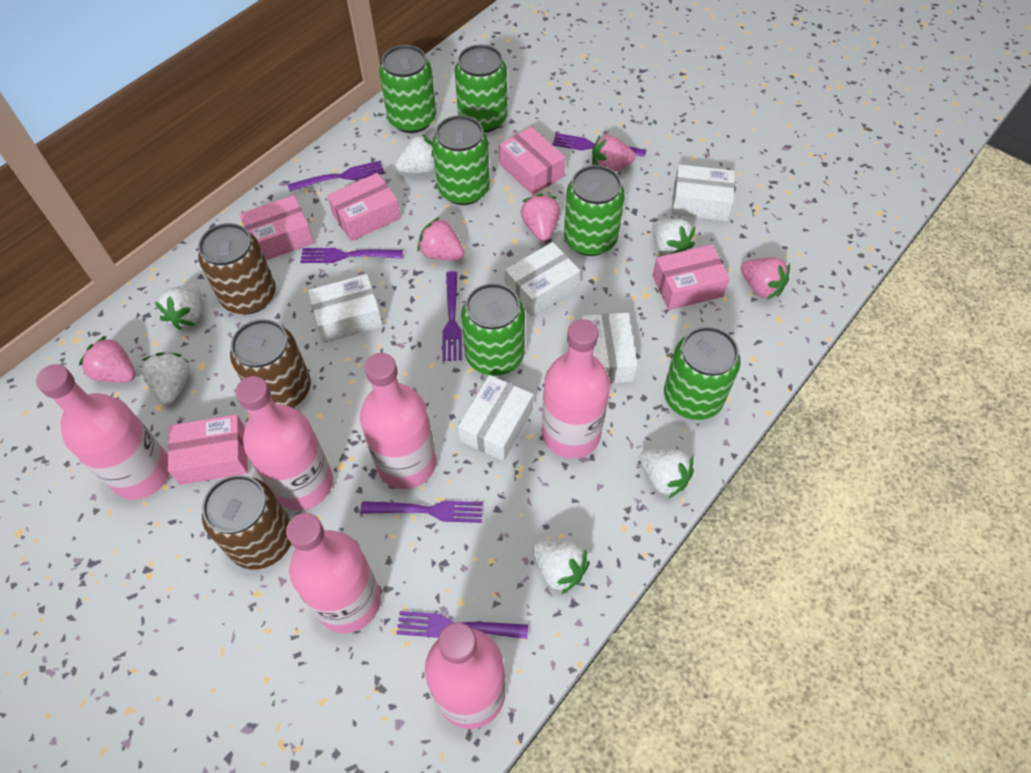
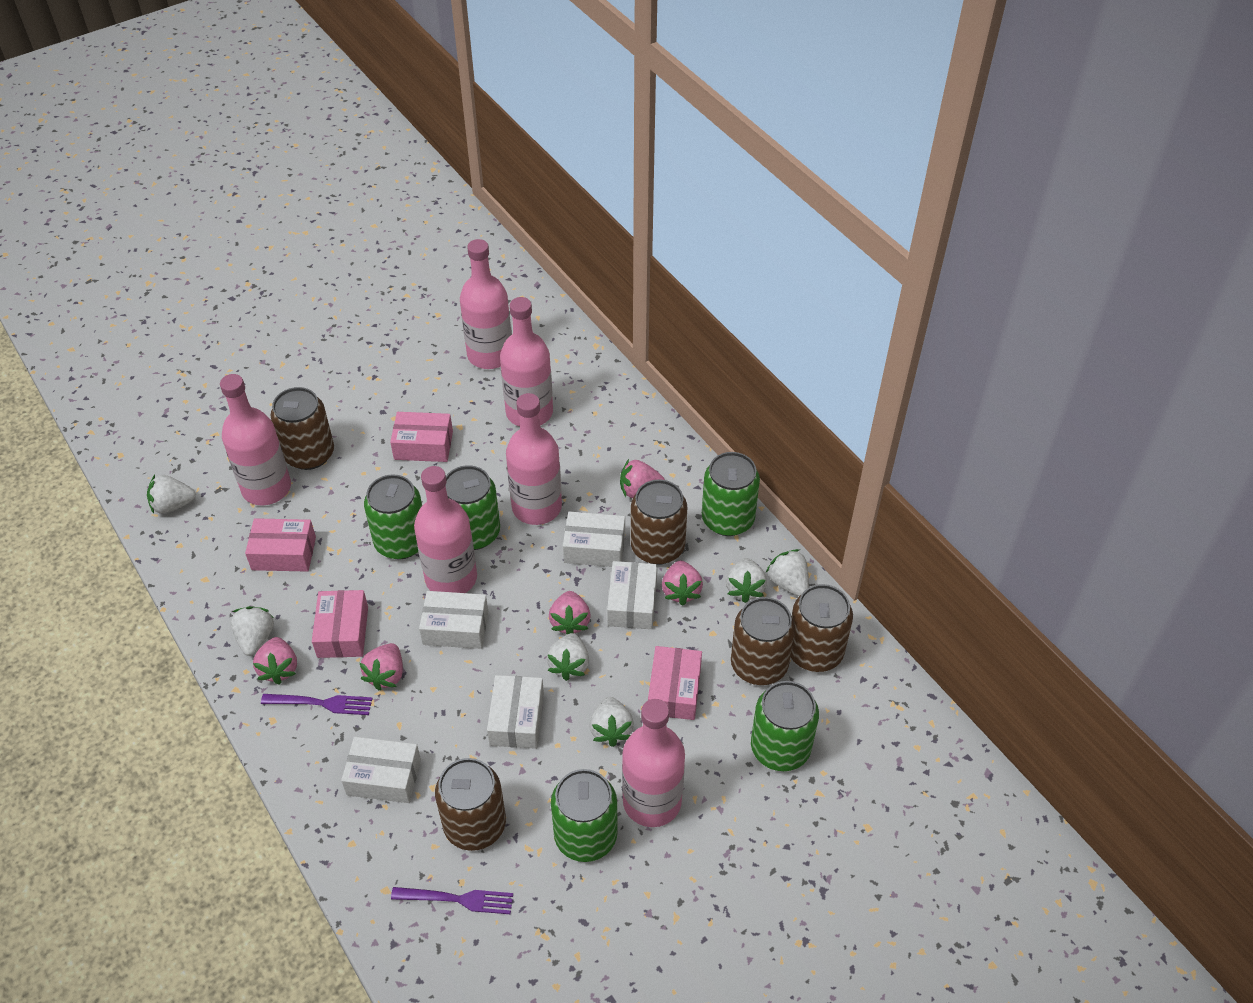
brown can: [198,223,276,314] [202,475,291,569] [230,319,311,408] = 3 -> [271,387,334,470] [435,758,506,851] [631,480,687,565] [731,597,795,685] [791,584,853,672] = 5
green can: [379,45,436,133] [432,115,490,205] [455,44,508,133] [461,283,525,376] [564,165,625,256] [664,327,741,420] = 6 -> [364,474,422,560] [445,465,500,550] [551,769,618,862] [702,452,760,536] [751,681,819,771] = 5
pink box: [168,414,248,485] [239,195,314,260] [327,173,401,241] [499,127,566,195] [652,245,730,310] = 5 -> [245,518,316,572] [312,590,368,658] [390,412,453,462] [648,646,702,720] = 4
purple fork: [288,161,384,191] [300,248,403,263] [360,501,483,523] [397,611,528,639] [442,271,462,361] [552,133,646,157] = 6 -> [261,694,372,715] [391,887,513,914] = 2

